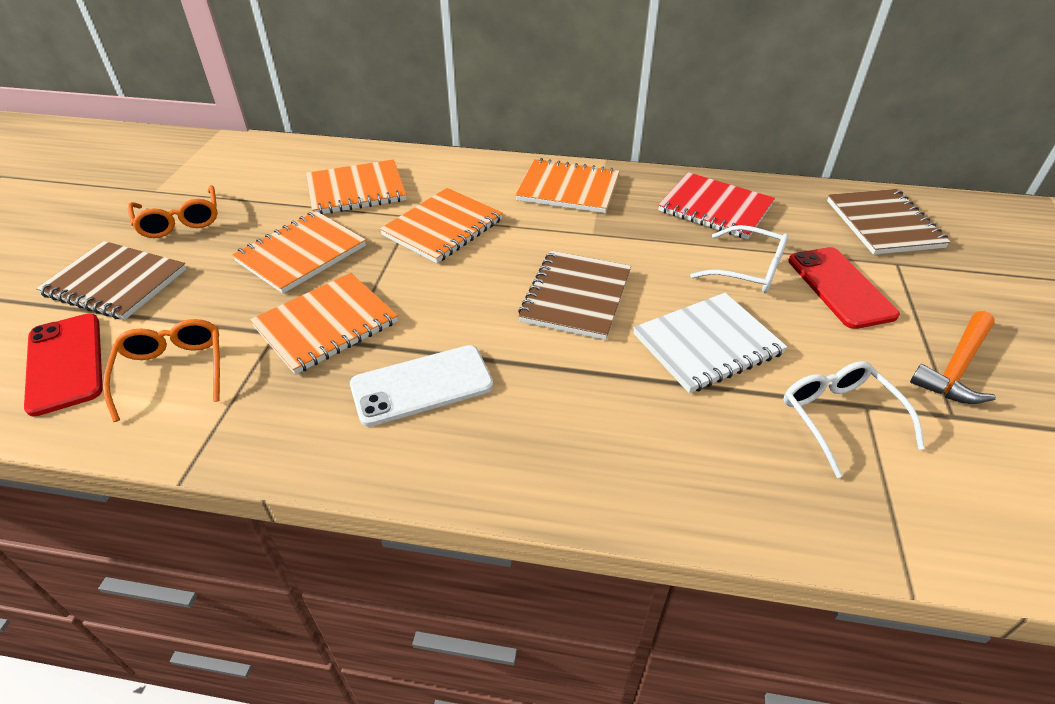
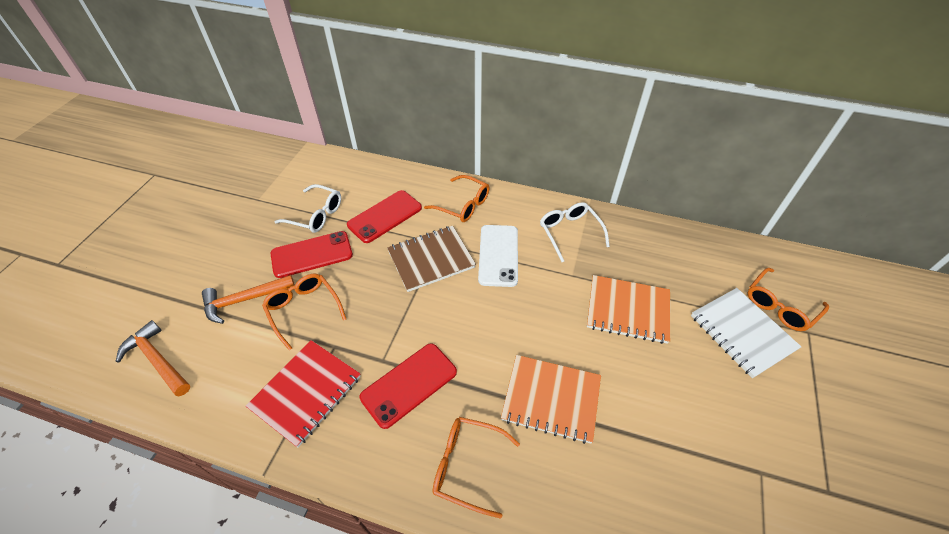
brown notebook: [36,241,186,320] [518,251,631,340] [827,189,951,255] = 3 -> [387,226,476,292] = 1
orange glasses: [103,319,220,422] [128,185,218,238] = 2 -> [262,274,346,350] [424,175,490,222] [433,417,520,519] [748,268,829,331] = 4
orange hammer: [910,311,996,404] = 1 -> [116,320,190,396] [202,275,295,324] = 2
orange notebook: [232,211,366,294] [250,273,398,375] [306,159,406,214] [380,188,503,263] [515,158,620,213] = 5 -> [501,355,601,444] [587,275,670,344] = 2
red phone: [24,314,103,417] [788,247,900,329] = 2 -> [270,231,353,278] [347,190,422,243] [360,343,457,429] = 3

